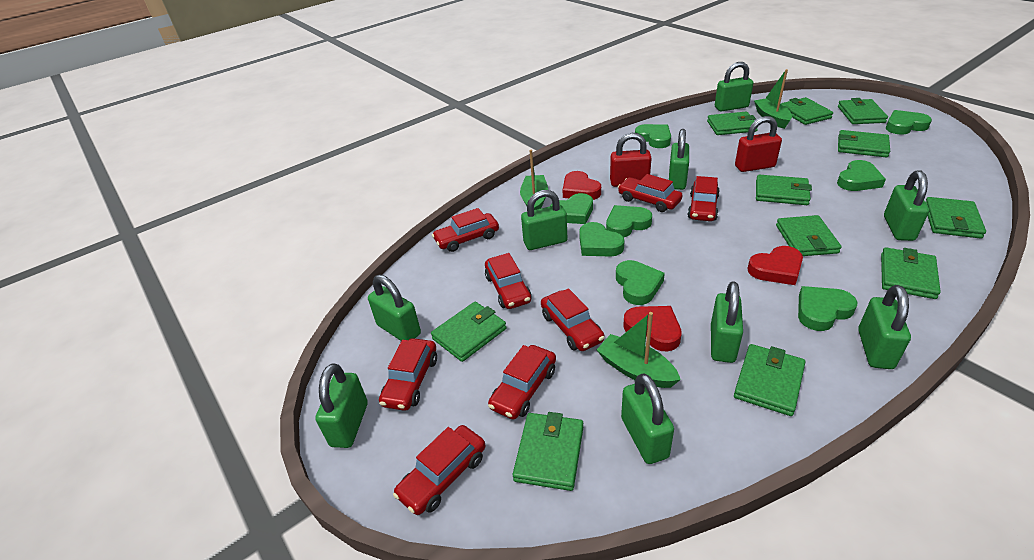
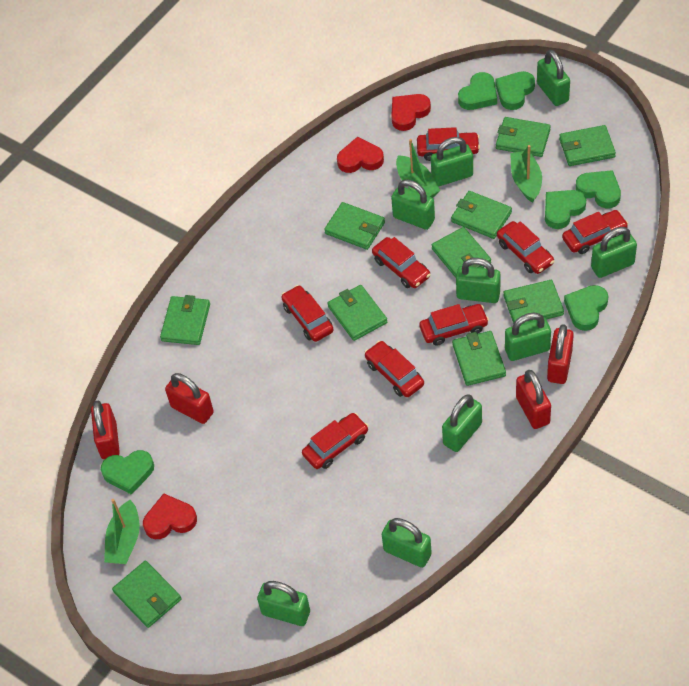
green heart: [549,193,593,224] [579,222,625,257] [606,205,652,237] [616,260,665,305] [635,124,671,148] [798,286,857,331] [837,160,886,191] [886,110,932,135] = 8 -> [101,450,154,495] [458,72,497,110] [495,71,535,110] [545,190,586,229] [564,285,608,331] [576,170,621,208] = 6
green wallet: [431,302,507,362] [513,412,583,491] [707,112,758,135] [734,344,805,416] [756,175,812,205] [776,215,842,256] [781,97,833,125] [838,98,888,124] [838,130,890,157] [881,247,941,299] [925,197,986,239] = 11 -> [112,561,181,628] [160,295,210,345] [324,202,385,250] [328,285,387,341] [432,227,491,278] [451,191,512,239] [452,331,506,386] [496,117,551,157] [503,280,564,324] [559,125,616,166] = 10
red padlock: [610,133,652,187] [735,116,782,172] = 2 -> [91,401,120,459] [165,373,214,424] [516,370,551,429] [547,324,574,384] = 4

